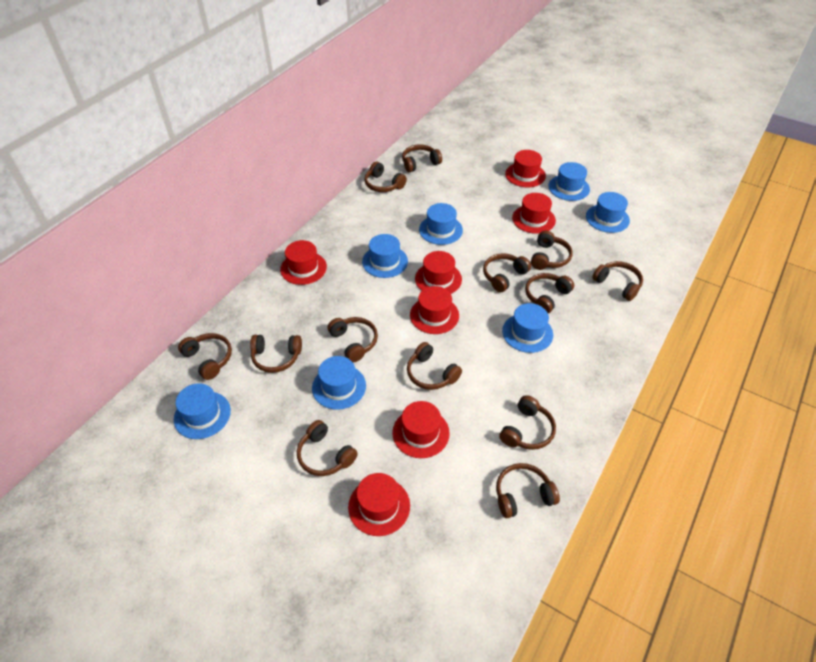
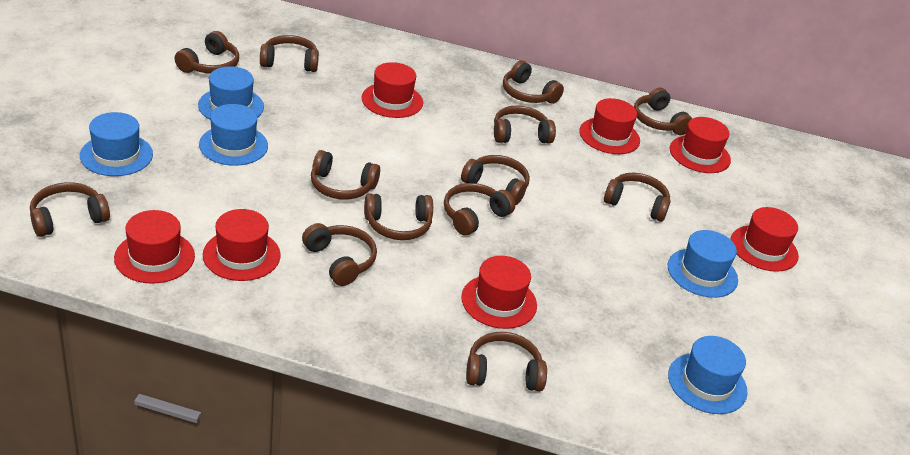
blue hat: [174,383,231,439] [312,356,366,410] [362,234,408,278] [419,203,463,245] [502,303,553,353] [548,162,590,201] [586,192,630,233] = 7 -> [80,112,153,176] [198,66,264,120] [199,104,268,166] [668,230,738,298] [668,336,748,414] = 5

